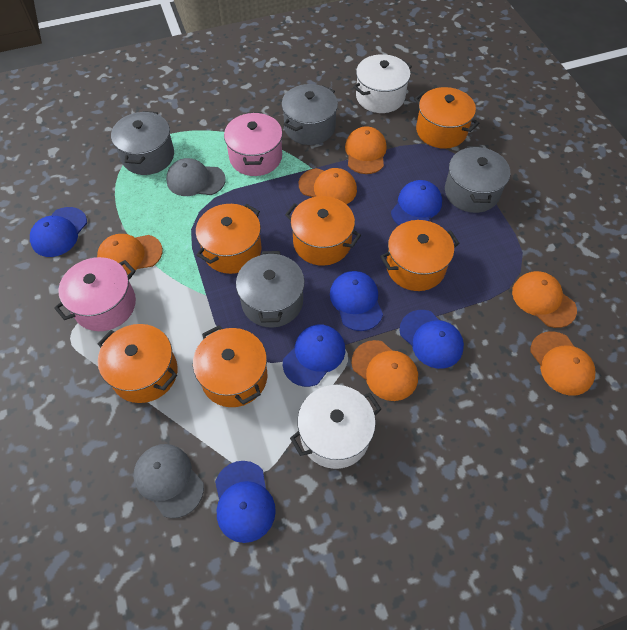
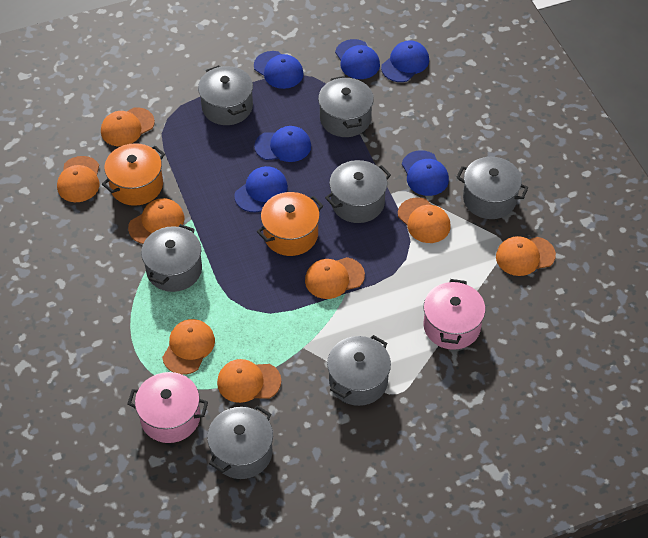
grey cap: [134,444,204,518] [166,158,226,196] = 2 -> none = 0
grey pot: [111,111,174,175] [236,251,305,328] [281,84,338,145] [445,146,510,213] = 4 -> [141,224,202,292] [198,65,253,125] [207,405,273,479] [318,76,374,137] [325,160,391,223] [327,335,391,406] [456,157,528,219] = 7
orange cap: [97,234,163,275] [299,168,357,204] [345,126,387,174] [352,340,418,401] [512,271,577,328] [530,331,595,396] = 6 -> [57,156,99,202] [101,107,155,146] [128,198,184,244] [162,319,215,375] [217,359,281,403] [305,257,365,299] [398,197,451,243] [496,236,556,276] = 8
orange pot: [97,324,178,403] [193,325,267,407] [196,204,261,274] [285,196,361,266] [380,220,460,291] [414,87,479,149] = 6 -> [102,143,165,206] [257,192,323,256] = 2
white pot: [290,385,381,469] [353,54,412,113] = 2 -> none = 0

